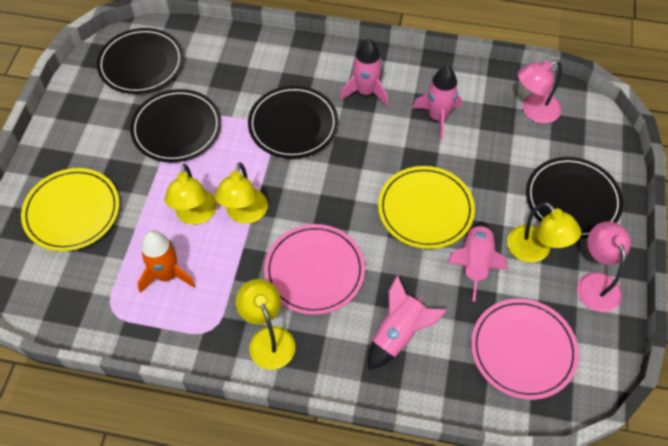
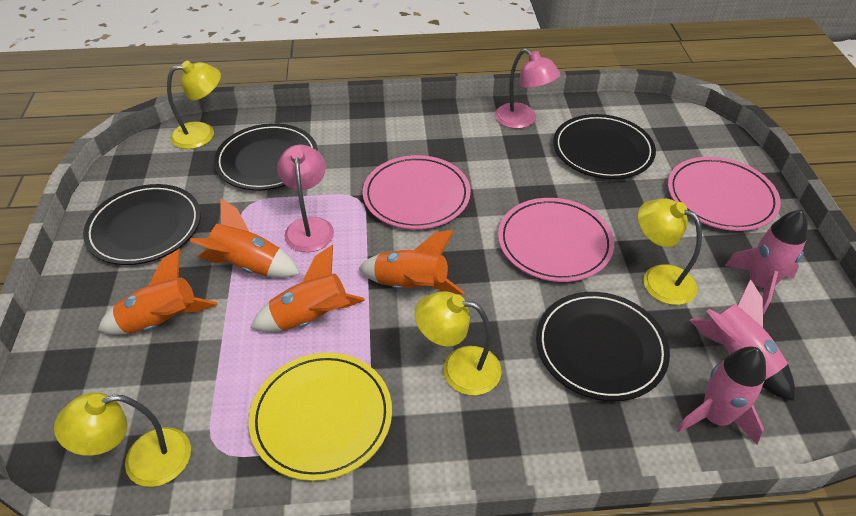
orange rocket: [137,230,196,293] = 1 -> [98,249,218,335] [190,198,300,278] [251,245,365,332] [358,230,464,295] = 4
pink plate: [264,224,365,315] [471,299,579,400] = 2 -> [363,155,471,229] [498,198,614,282] [668,156,781,231] = 3
pink rocket: [340,39,388,106] [368,276,447,370] [412,66,462,140] [448,222,508,302] = 4 -> [676,346,766,444] [689,279,795,401] [725,210,808,314] = 3
yellow plate: [21,168,119,251] [378,166,475,249] = 2 -> [249,353,392,481] = 1

